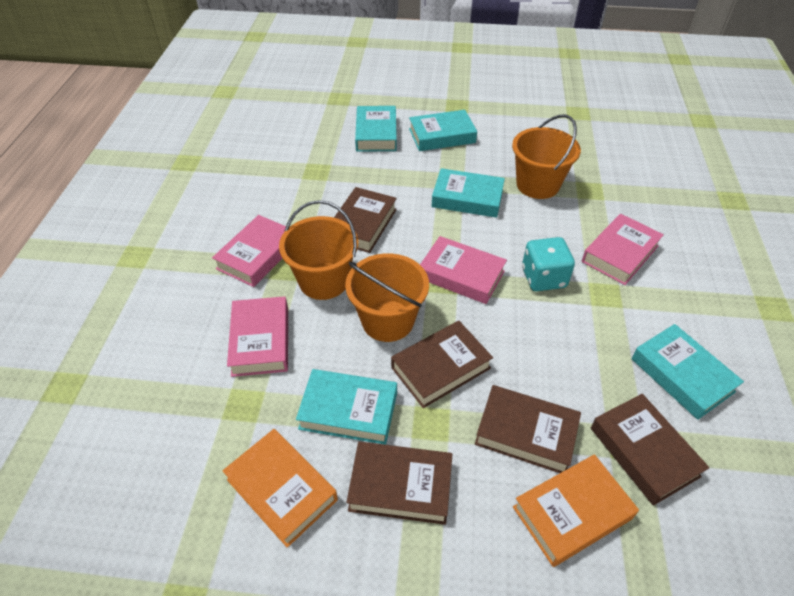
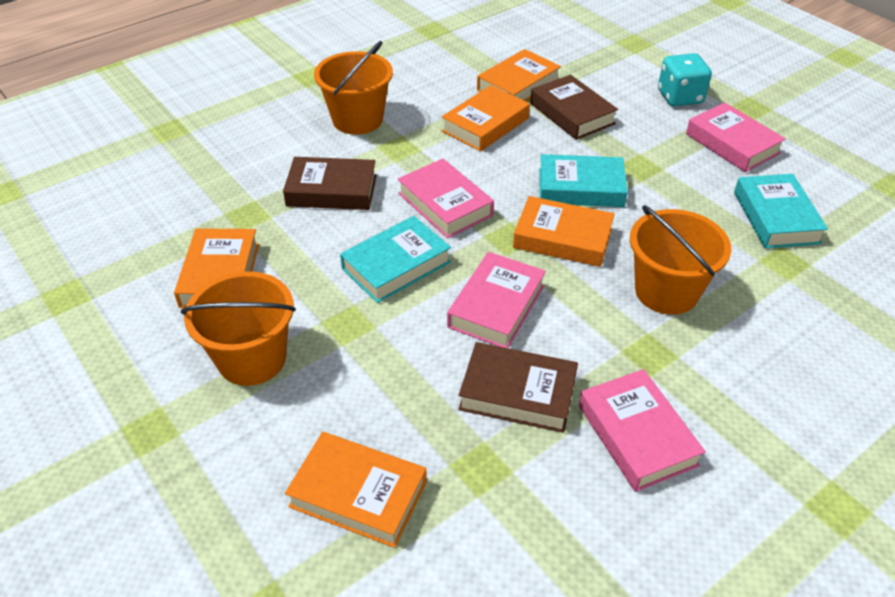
brown book: [334,187,397,253] [346,442,452,525] [391,321,493,408] [475,385,581,473] [591,394,710,506] = 5 -> [283,157,377,210] [458,342,578,433] [530,75,618,140] = 3
orange book: [223,429,338,548] [513,454,639,567] = 2 -> [174,228,259,308] [285,432,427,548] [442,85,530,152] [477,49,561,101] [513,196,615,267] = 5
turquoise book: [296,369,397,445] [355,106,397,152] [409,110,477,151] [431,168,505,218] [631,324,744,420] = 5 -> [340,216,451,303] [539,154,628,207] [734,174,828,248] = 3

